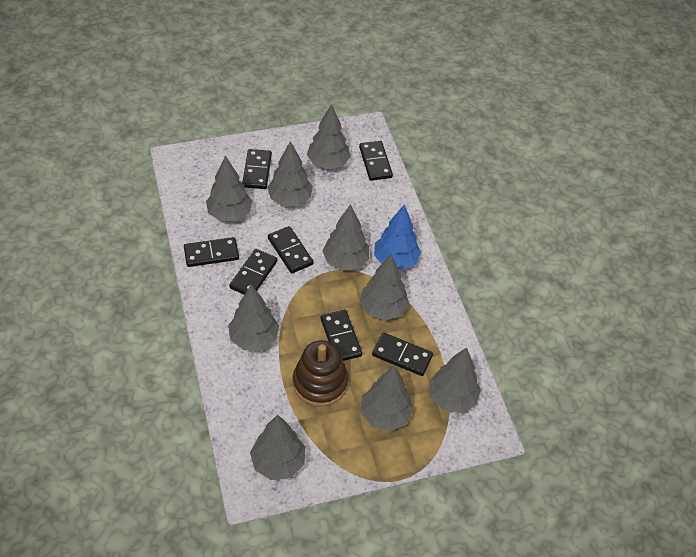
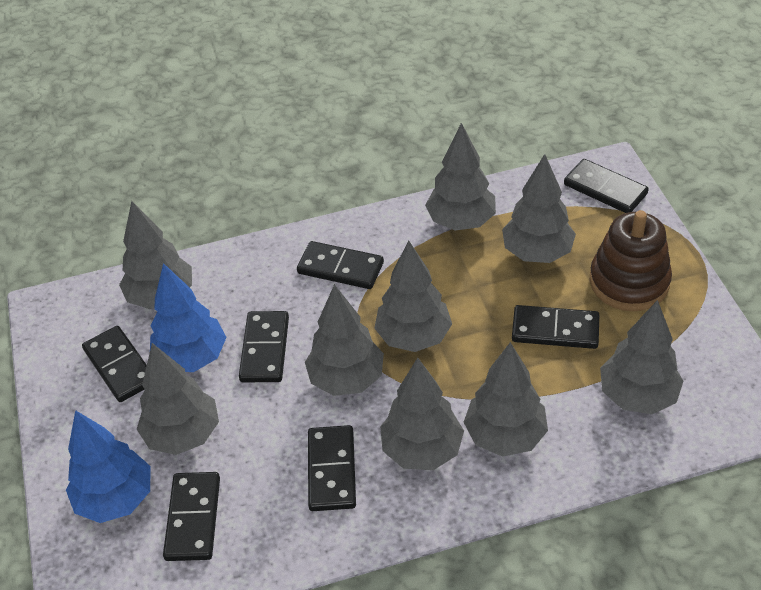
blue tree: [374,204,421,270] = 1 -> [66,410,151,523] [150,263,227,372] = 2

